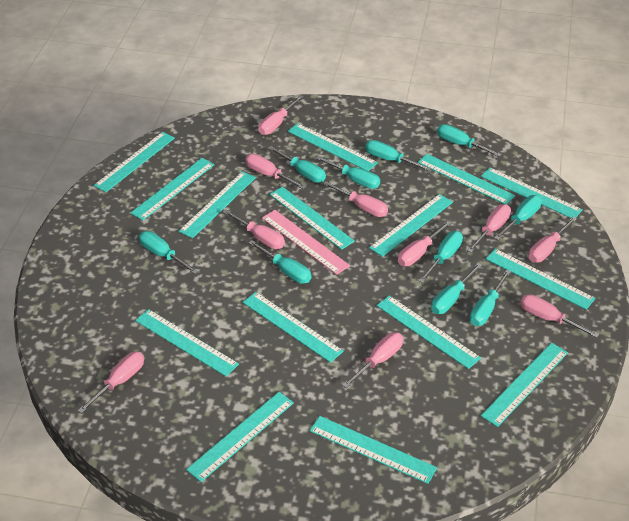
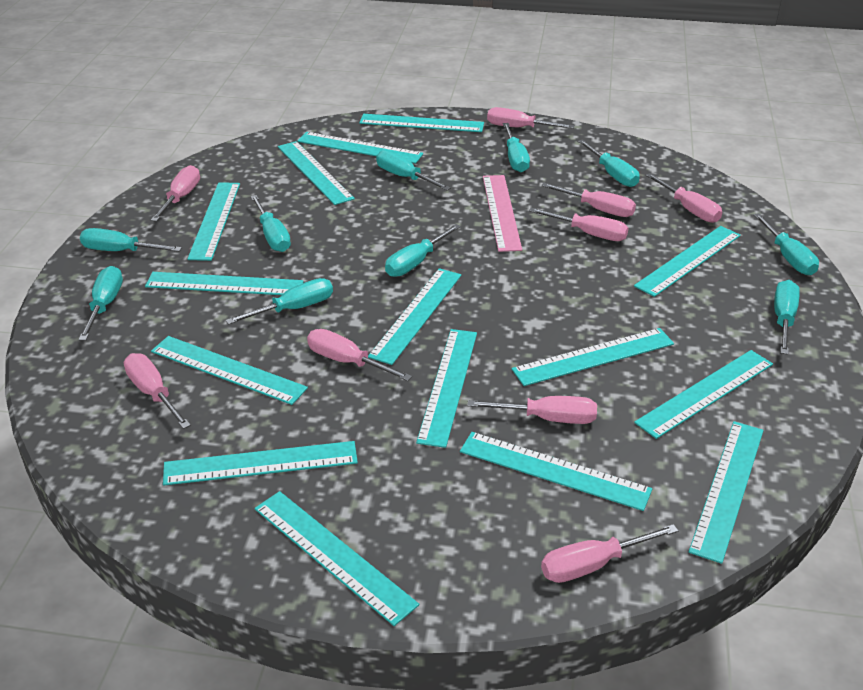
pink screwdriver: [78,352,144,413] [223,209,285,249] [245,154,306,189] [258,95,303,135] [323,181,388,217] [342,332,403,388] [398,221,452,266] [467,204,511,253] [520,294,599,338] [528,217,577,263] = 10 -> [124,353,191,429] [151,165,200,222] [307,329,412,381] [467,396,597,424] [487,107,575,129] [529,207,628,241] [541,183,636,217] [541,524,678,583] [646,173,722,223] = 9

